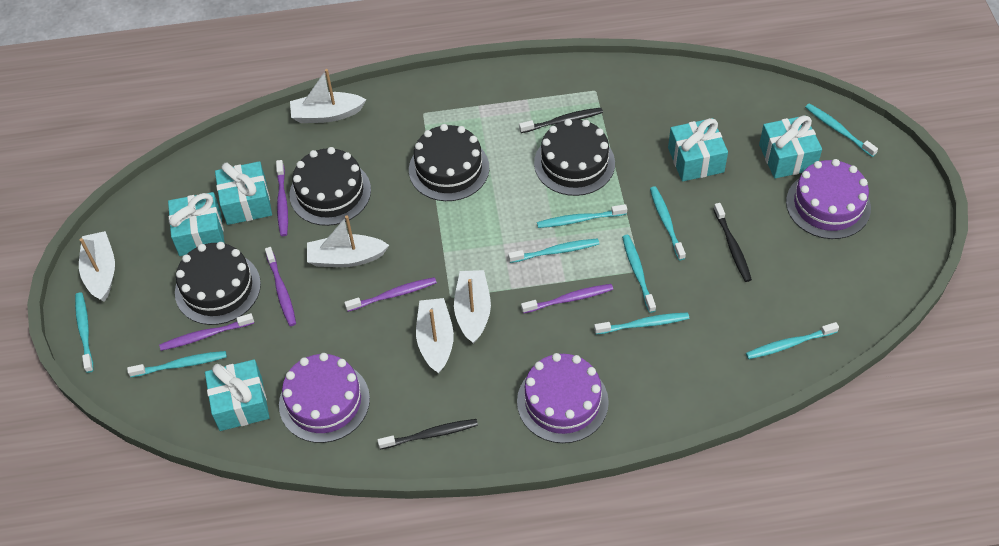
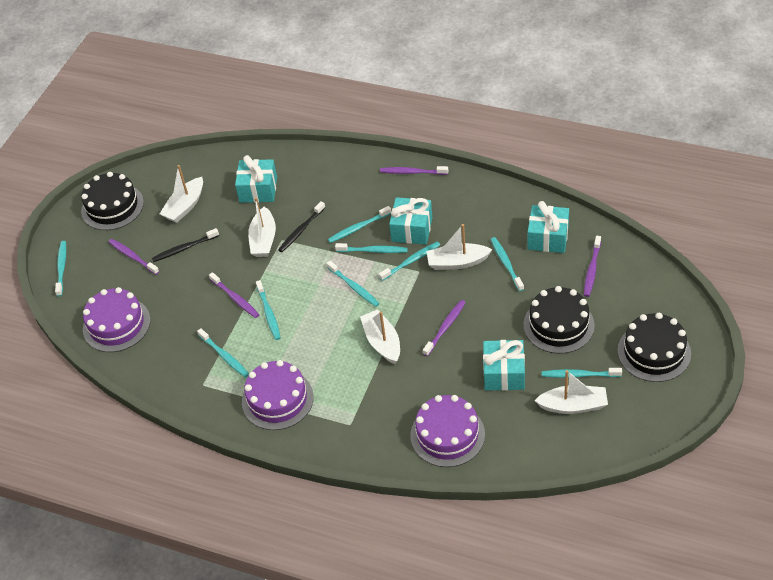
black cake: [175,242,261,325] [290,147,371,226] [409,124,489,201] [534,119,615,196] = 4 -> [81,172,144,230] [523,286,595,354] [618,313,691,382] = 3
black toothbrush: [377,419,478,449] [519,108,603,133] [714,203,752,282] = 3 -> [152,228,219,262] [278,201,325,252] = 2
turquoise gift: [168,192,224,256] [205,359,270,431] [215,161,272,225] [668,118,728,182] [759,115,822,178] = 5 -> [235,155,277,203] [389,197,432,244] [483,340,525,391] [527,201,569,253] = 4

